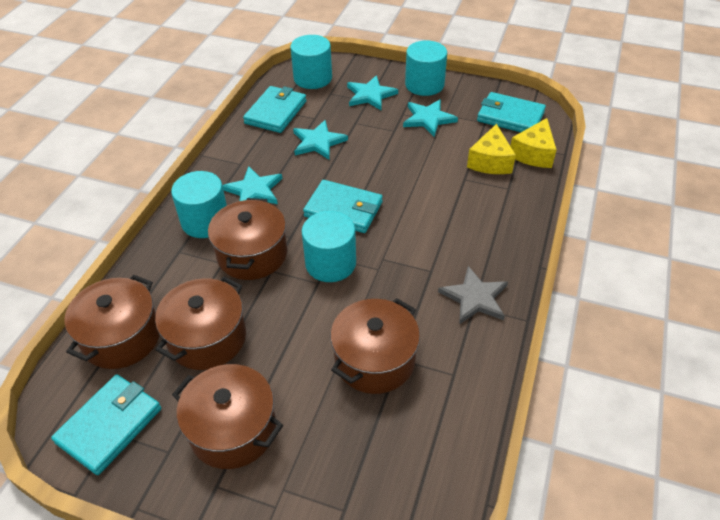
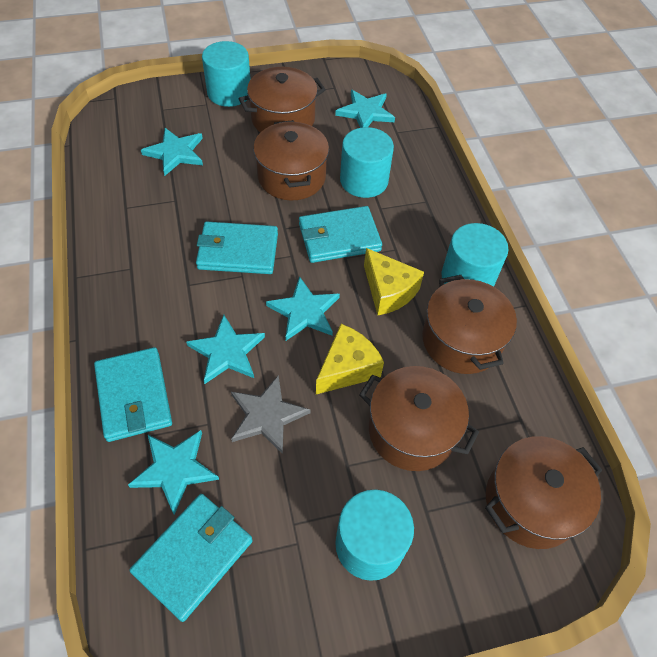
turquoise star: [222,166,282,204] [293,120,348,159] [347,75,398,111] [403,99,458,137] = 4 -> [128,430,219,515] [141,128,203,176] [186,315,265,384] [266,276,340,341] [335,90,395,128] = 5

